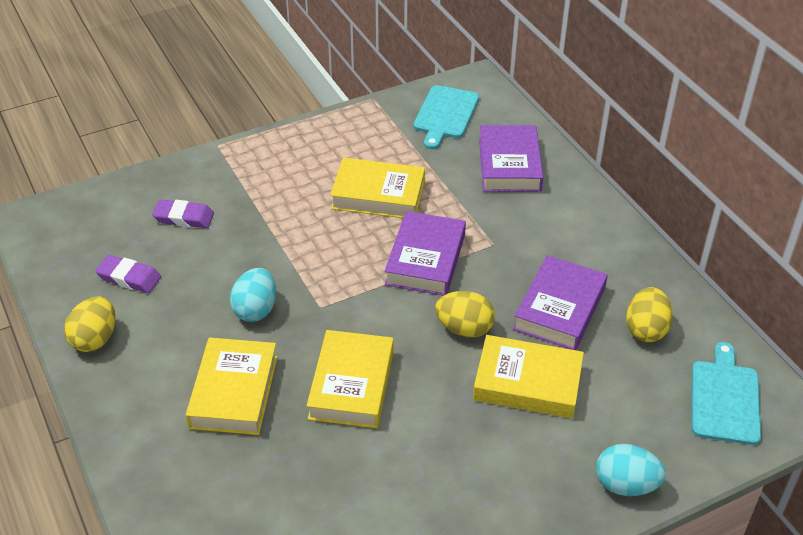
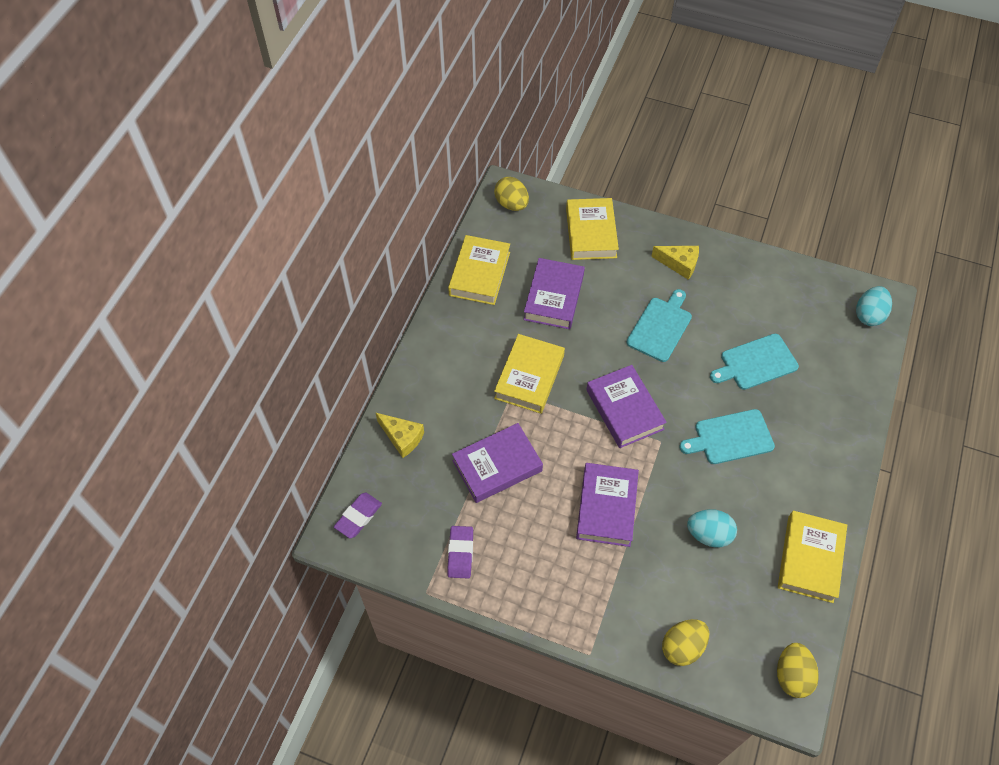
purple book: [385,211,466,296] [479,125,543,192] [513,255,608,350] = 3 -> [452,423,543,503] [524,258,585,329] [576,463,639,547] [586,365,667,448] = 4
turquoise cutting board: [413,85,479,149] [692,342,761,445] = 2 -> [627,289,692,362] [679,409,775,464] [710,334,799,390] = 3
yellow cheese: none = 0 -> [376,413,424,458] [651,246,699,280] = 2

